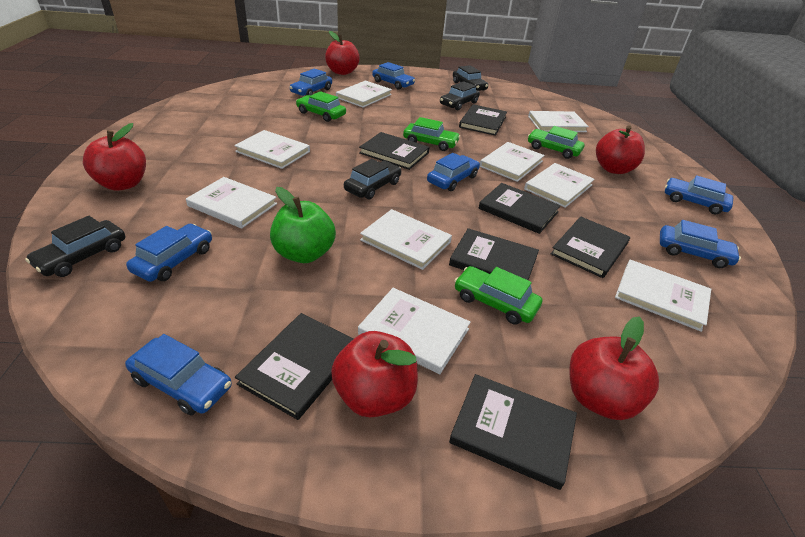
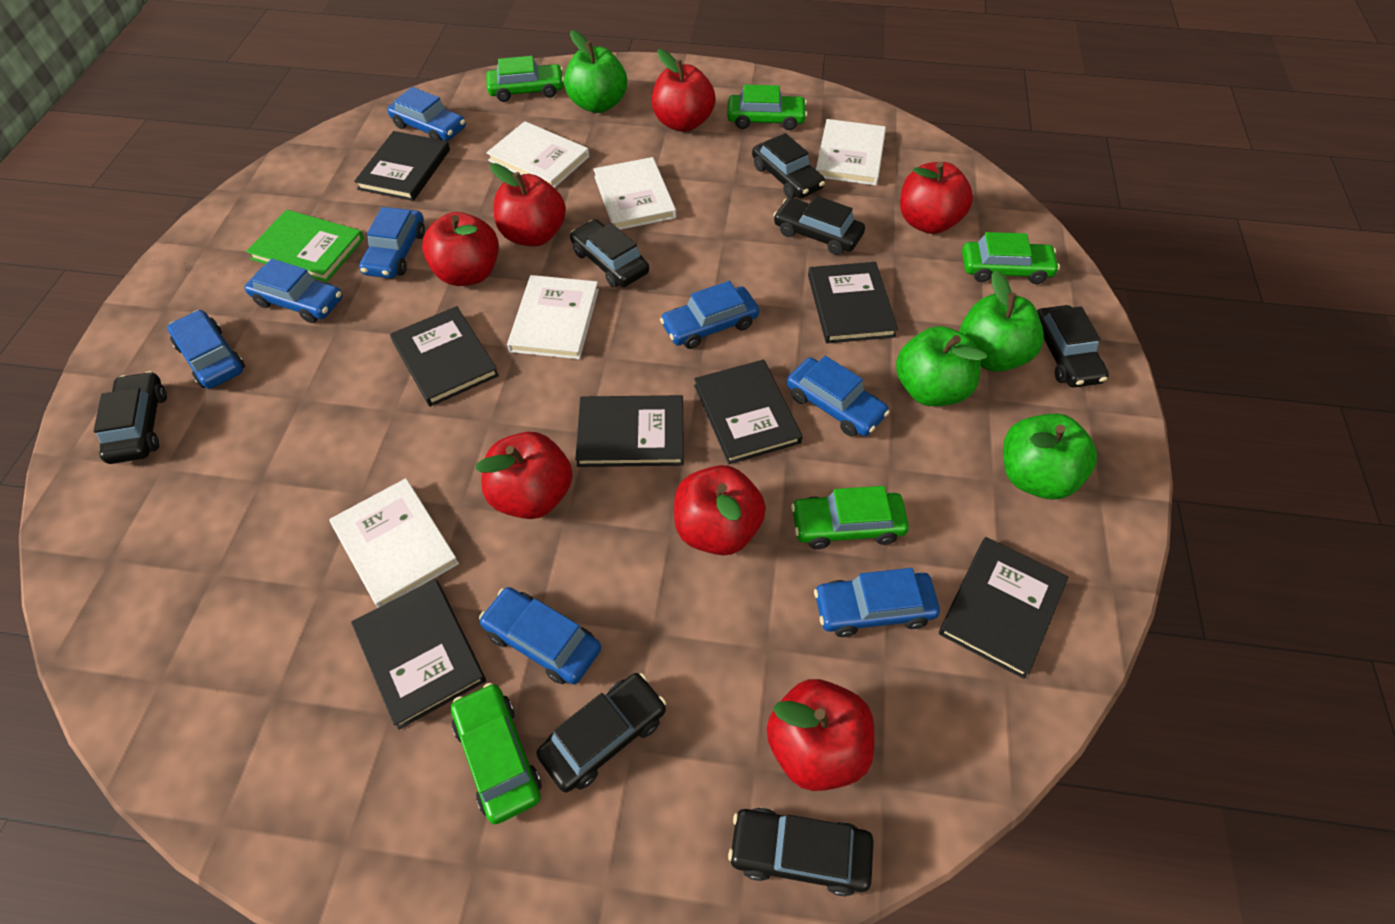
black car: [25,216,125,277] [344,159,401,200] [440,81,480,110] [453,65,488,91] = 4 -> [94,371,167,464] [536,673,666,792] [570,219,649,287] [728,807,874,896] [752,133,825,198] [773,195,865,255] [1037,305,1109,387] = 7
blue car: [125,334,232,416] [126,224,212,282] [289,69,332,96] [372,62,415,89] [427,153,480,191] [660,220,741,268] [665,175,733,214] = 7 -> [167,310,245,389] [245,259,343,323] [359,207,425,278] [387,87,466,141] [479,587,601,684] [660,281,759,349] [786,356,890,437] [814,568,940,637] = 8
green apple: [270,187,336,263] = 1 -> [564,30,627,113] [896,326,986,406] [960,270,1044,372] [1003,414,1097,499] = 4
green book: none = 0 -> [246,210,364,282] = 1
green car: [296,91,346,122] [403,117,460,151] [455,266,542,325] [528,126,585,159] = 4 -> [451,683,542,824] [486,56,564,102] [727,85,807,130] [791,486,909,549] [962,232,1060,284] = 5
red apple: [83,123,146,191] [325,31,360,75] [331,331,418,417] [570,316,659,420] [596,125,645,174] = 5 -> [422,212,499,286] [475,432,573,519] [490,163,566,246] [652,49,716,132] [674,465,766,555] [767,679,875,791] [900,162,973,234] = 7
white book: [186,177,277,229] [234,130,310,169] [336,80,392,108] [358,288,471,374] [360,209,452,270] [480,142,545,182] [524,163,595,208] [528,111,589,132] [615,260,711,332] = 9 -> [329,478,459,608] [486,121,589,188] [507,275,599,359] [593,157,676,230] [816,119,886,186] = 5

